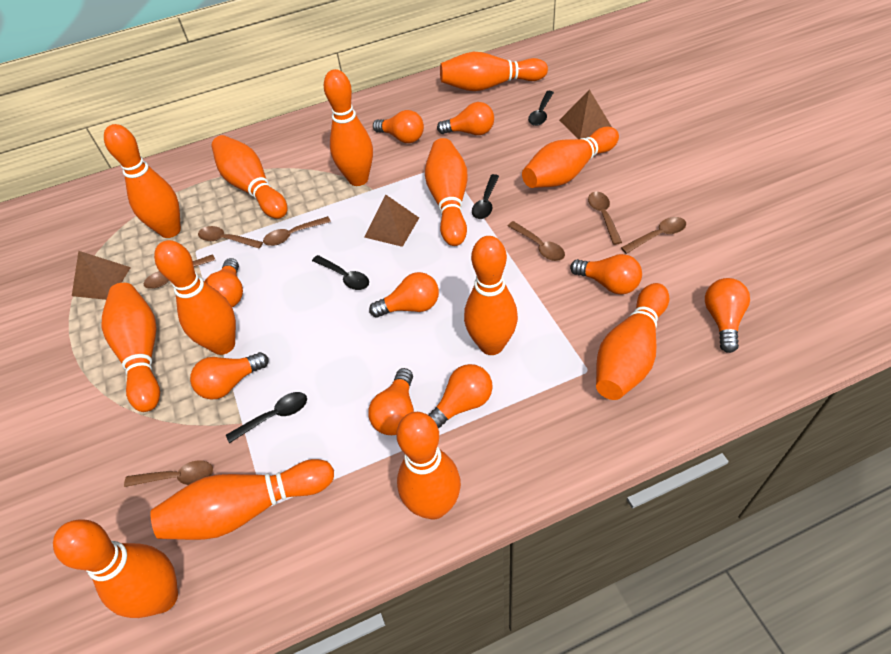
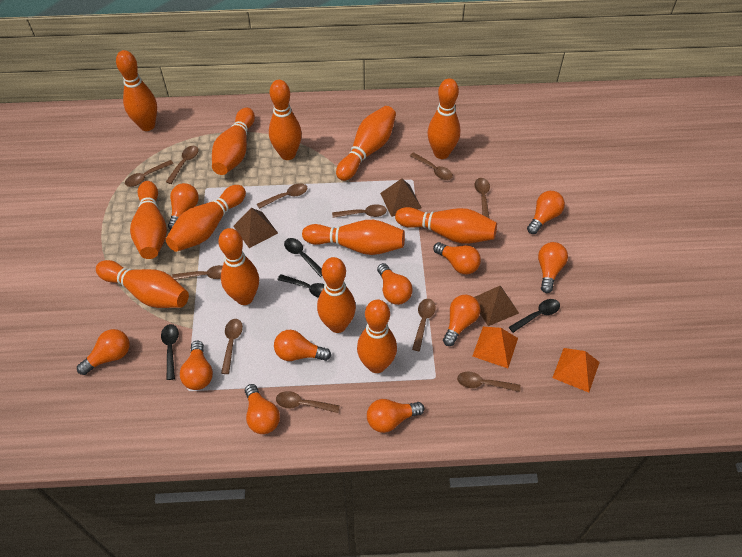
brown spoon: [124,461,213,487] [144,254,215,289] [198,226,263,249] [263,216,331,246] [508,221,565,261] [588,192,622,245] [621,217,686,254] = 7 -> [125,160,174,187] [166,146,199,184] [172,265,223,280] [221,319,243,374] [257,183,307,209] [276,391,340,413] [332,204,387,218] [410,152,453,180] [412,299,436,351] [457,372,521,392] [474,178,490,219] = 11
orange light bulb: [190,352,268,400] [204,258,243,308] [368,368,414,435] [369,272,439,318] [373,110,424,143] [428,364,493,429] [437,102,494,135] [570,254,642,294] [705,278,750,353] = 9 -> [77,329,129,375] [168,183,199,230] [180,341,213,390] [245,384,280,434] [274,330,331,361] [367,399,424,433] [377,263,413,305] [433,242,481,275] [443,295,481,346] [527,191,565,234] [538,242,568,293] = 11
orange pyramid: none = 0 -> [473,327,518,368] [552,348,600,393] = 2

